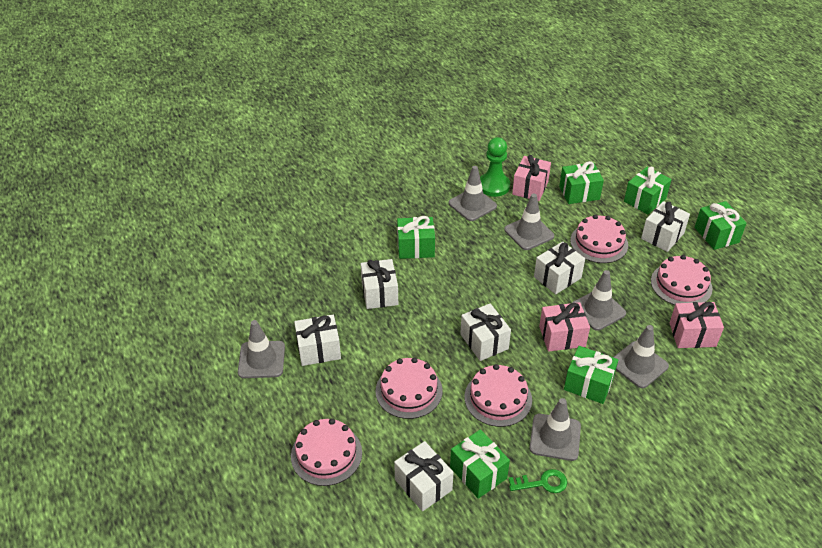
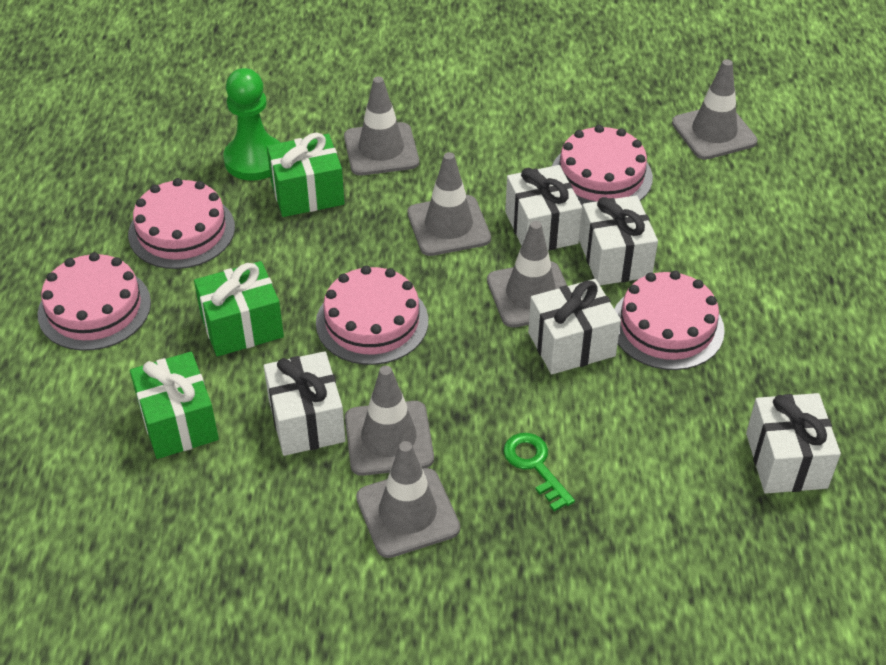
green gift: [397,216,435,259] [450,429,510,499] [559,161,604,204] [564,346,618,404] [624,167,672,214] [695,201,747,250] = 6 -> [130,352,219,459] [194,261,284,357] [267,133,345,217] = 3
pink gift: [512,155,551,201] [539,302,590,352] [670,302,724,348] = 3 -> none = 0
white gift: [294,315,341,366] [361,259,398,309] [394,441,453,511] [460,303,511,361] [534,242,585,294] [641,201,690,252] = 6 -> [264,351,346,456] [505,165,582,251] [528,279,621,374] [579,195,658,285] [746,393,841,494] = 5

